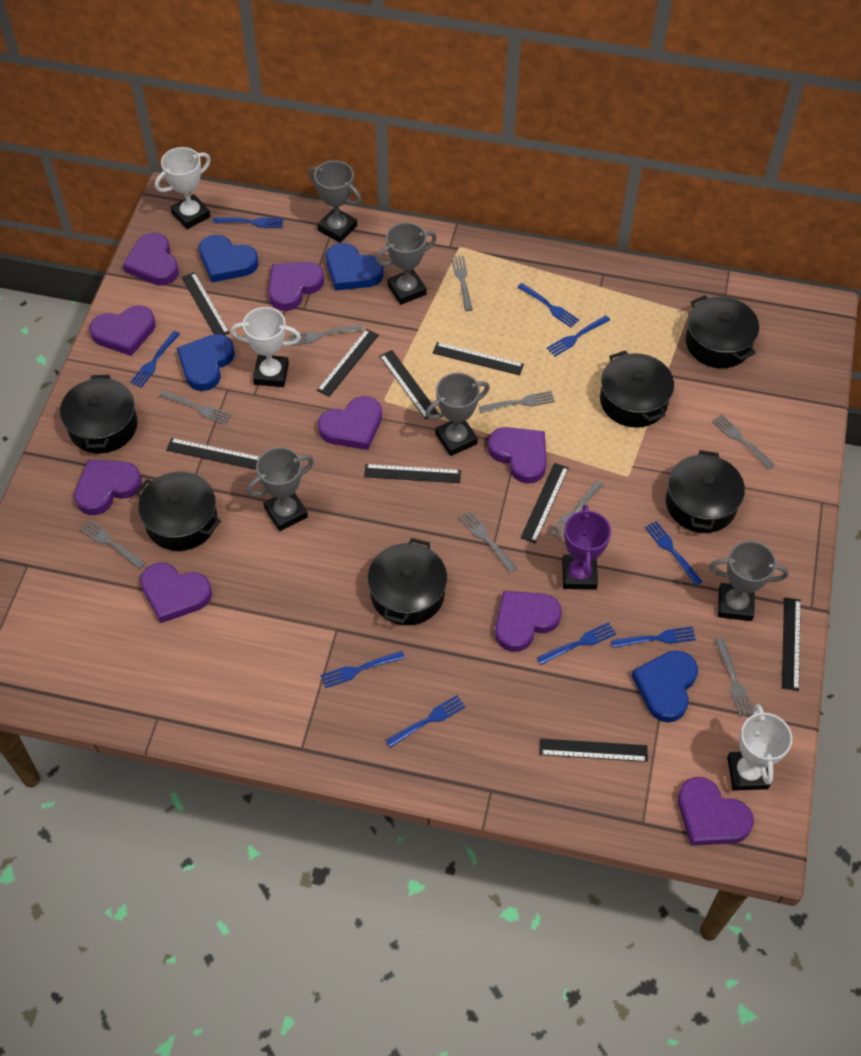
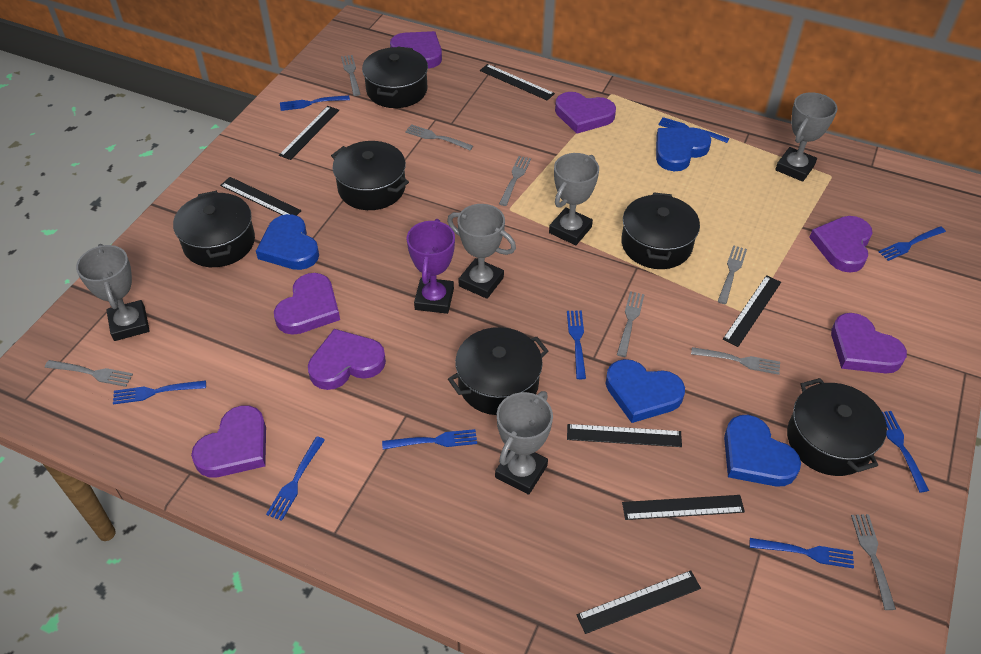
black ruler: [166,438,259,470] [182,272,230,335] [317,329,379,397] [364,464,461,483] [380,350,438,420] [433,342,524,375] [520,463,569,543] [540,738,648,762] [782,597,801,691] = 9 -> [220,177,302,216] [279,106,339,160] [480,64,555,101] [567,424,682,447] [577,570,701,634] [622,495,745,520] [723,275,781,347] = 7
grey fork: [79,519,145,569] [160,390,232,425] [289,324,363,346] [451,256,473,311] [459,510,517,572] [479,391,555,413] [548,481,603,540] [712,414,775,469] [715,638,753,717] = 9 -> [45,360,133,387] [341,55,361,96] [405,124,473,150] [499,156,531,206] [617,291,645,357] [691,347,780,375] [718,245,747,304] [851,514,896,610] = 8
purple heart: [74,460,142,515] [89,306,156,356] [123,233,179,286] [140,562,212,623] [268,262,324,311] [318,396,382,450] [488,427,547,484] [495,591,562,652] [678,777,754,846] = 9 -> [191,405,266,477] [274,273,340,335] [308,329,386,390] [390,31,442,69] [555,92,616,134] [809,216,873,273] [831,313,907,373] = 7
white trophy: [155,147,211,229] [231,307,301,387] [727,704,792,791] = 3 -> none = 0

